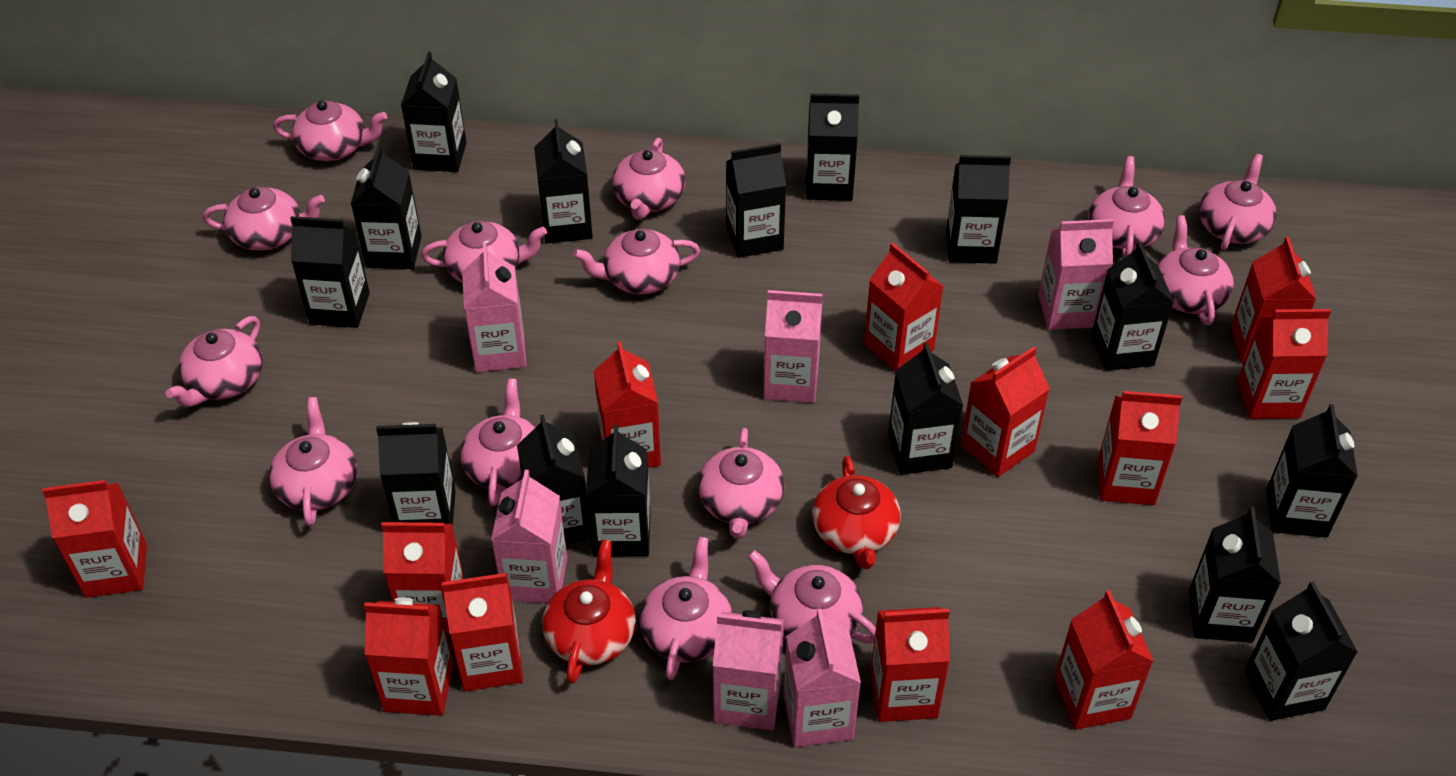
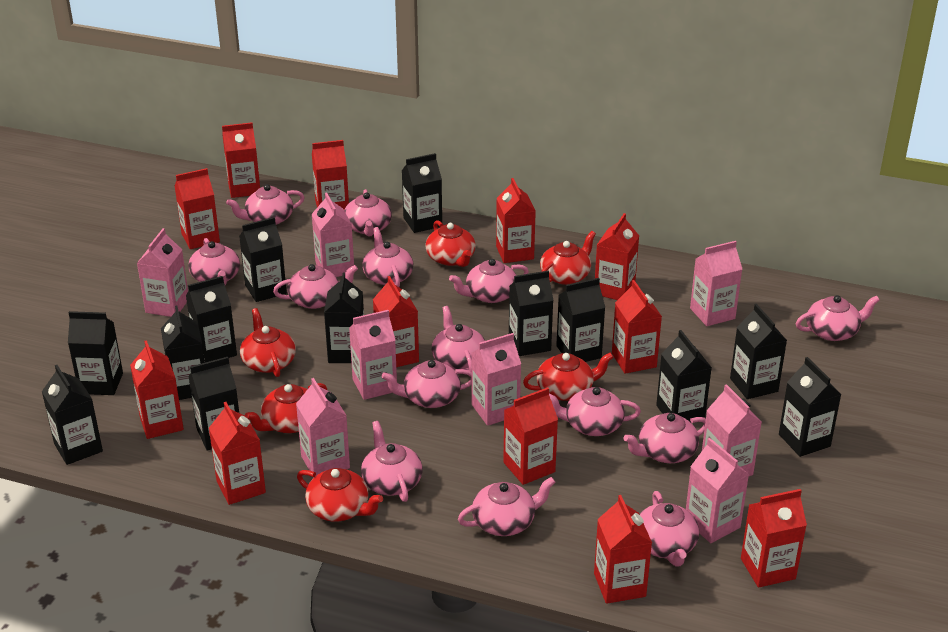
black carton: [290,216,370,328] [351,145,422,269] [376,422,456,526] [401,52,467,172] [517,415,591,544] [534,119,593,243] [586,425,650,556] [726,143,786,258] [806,94,859,201] [888,342,963,475] [946,155,1011,263] [1092,242,1174,371] [1189,507,1281,642] [1245,582,1358,721] [1267,404,1358,538] = 15 -> [42,365,103,465] [68,311,123,395] [161,305,205,400] [186,276,237,362] [188,357,239,451] [239,217,287,302] [324,272,364,363] [402,153,442,233] [509,271,553,356] [556,278,605,362] [656,330,712,422] [730,304,787,399] [779,357,842,457] = 13
pink carton: [462,244,527,372] [491,470,567,603] [713,610,784,730] [763,290,823,403] [784,609,861,747] [1038,219,1114,330] = 6 -> [137,228,188,317] [296,378,350,478] [312,193,354,277] [349,310,397,400] [471,333,521,426] [686,438,749,543] [690,241,742,326] [702,384,762,476] = 8
red teapot: [542,540,636,684] [812,456,901,569] = 2 -> [240,308,296,377] [245,383,327,433] [297,468,383,522] [425,220,476,267] [523,353,613,401] [540,231,596,285] = 6

